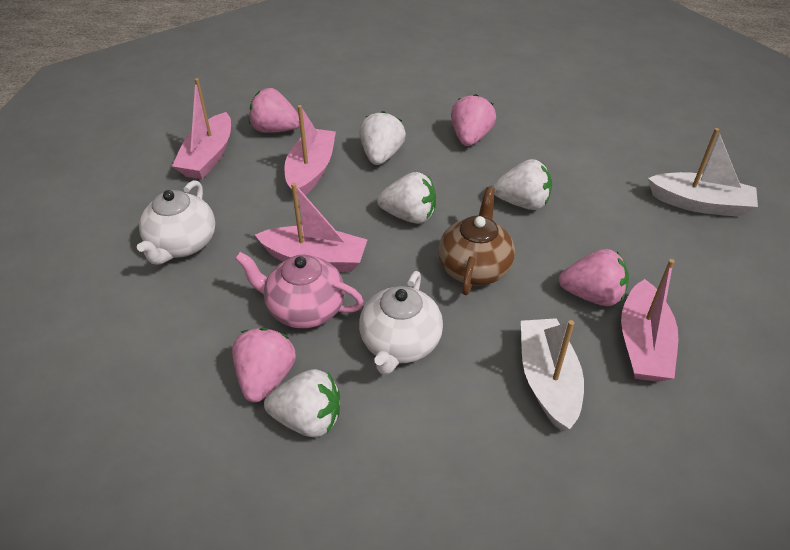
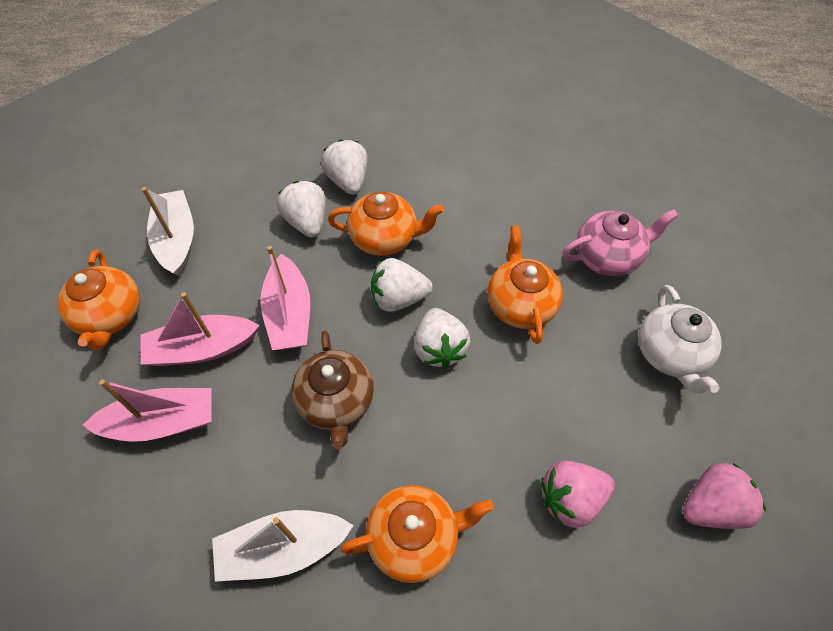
orange teapot: none = 0 -> [58,249,140,350] [328,192,444,256] [340,485,494,583] [487,226,563,344] = 4
pink boat: [172,78,231,179] [255,183,367,272] [284,105,336,199] [621,259,678,382] = 4 -> [83,379,212,442] [141,292,260,366] [260,246,310,350] = 3
pink strawberry: [232,328,296,403] [249,88,300,133] [451,94,496,146] [559,249,629,306] = 4 -> [541,461,615,528] [682,463,766,529] = 2
white teapot: [137,180,215,265] [359,271,443,375] = 2 -> [639,285,722,394] = 1

